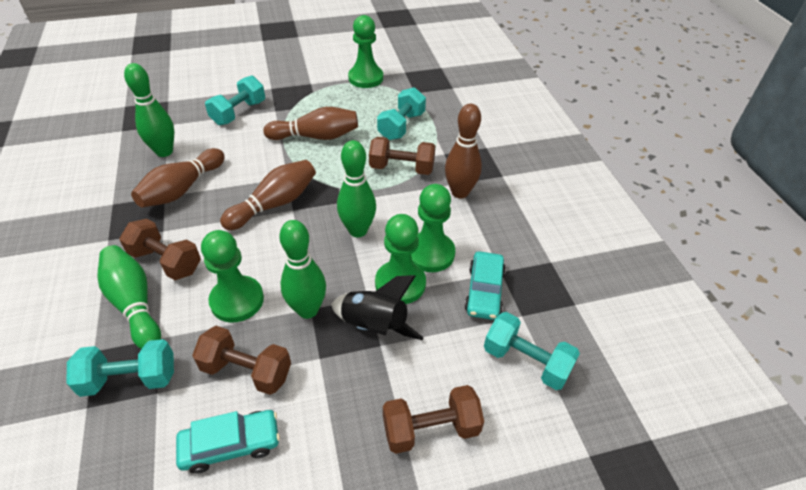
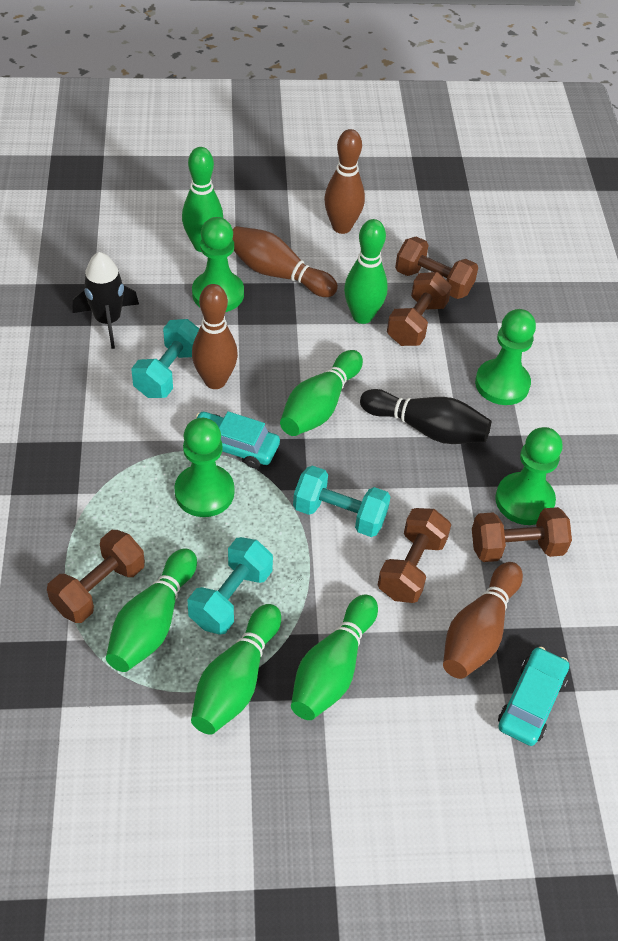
black bowling pin: none = 0 -> [360,389,491,444] = 1
brown dumbbell: [119,219,201,280] [192,326,291,395] [369,137,435,175] [383,385,484,454] = 4 -> [47,530,145,623] [378,508,451,603] [387,272,452,346] [395,236,478,299] [472,507,572,562] = 5
green bowling pin: [97,245,161,349] [124,63,174,157] [279,220,326,319] [337,140,376,237] = 4 -> [106,548,197,672] [182,147,223,252] [191,604,281,735] [280,350,363,436] [291,594,378,720] [344,219,388,324] = 6
turquoise dumbbell: [67,339,174,397] [205,75,265,125] [377,87,426,140] [484,312,580,390] = 4 -> [131,319,199,398] [188,537,273,635] [293,466,391,537] = 3

